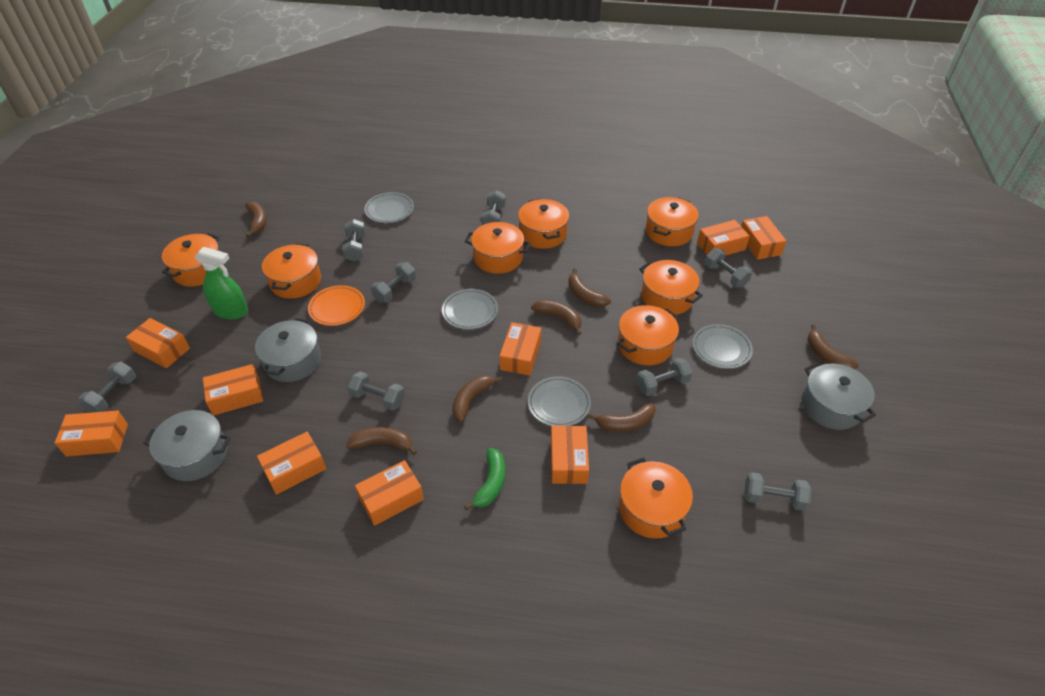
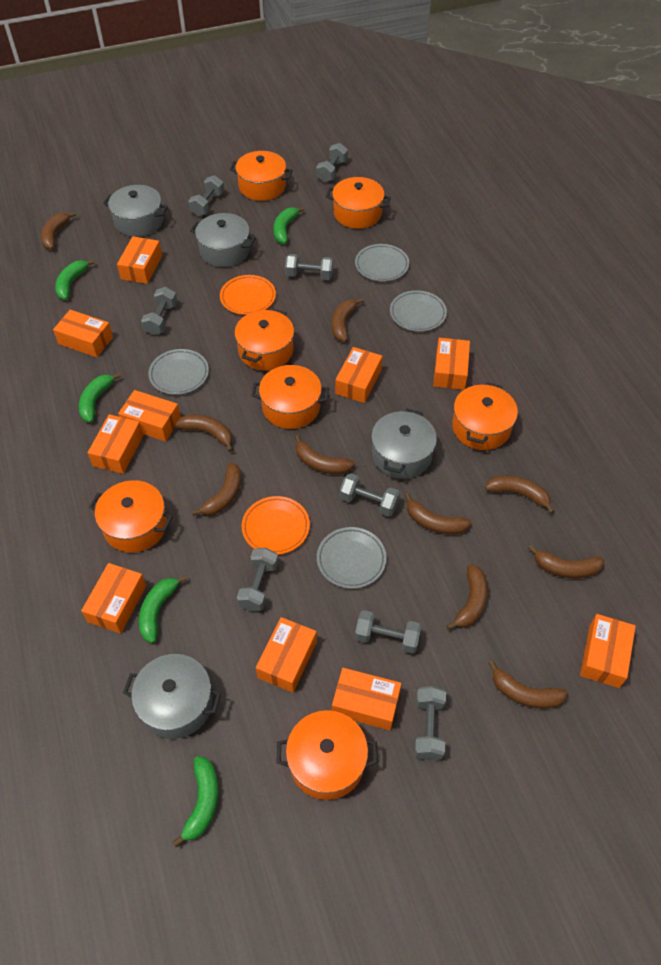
brown banana: [245,201,267,238] [346,427,417,455] [452,375,502,422] [531,300,582,335] [568,268,611,307] [588,403,656,432] [807,324,859,369] = 7 -> [41,211,76,250] [175,414,233,452] [192,463,241,516] [295,435,355,474] [332,298,364,342] [405,493,472,534] [446,564,488,630] [485,475,555,514] [488,660,568,709] [528,544,604,578] = 10
green banana: [464,448,505,510] = 1 -> [55,259,95,300] [79,373,121,423] [139,575,187,643] [173,756,218,847] [273,207,304,244] = 5
green spray bottle: [195,247,248,319] = 1 -> none = 0
grey pot: [143,410,230,481] [255,318,321,382] [802,362,876,430] = 3 -> [103,185,168,237] [123,654,221,739] [190,213,256,267] [371,408,437,479] = 4
orange box: [55,410,128,457] [126,318,190,369] [203,364,263,416] [257,432,326,495] [355,460,424,526] [500,322,541,376] [551,426,589,484] [697,220,750,256] [741,216,786,260] = 9 -> [53,310,113,357] [81,563,146,634] [88,414,143,474] [117,236,162,284] [118,390,181,442] [256,617,317,693] [332,668,401,730] [335,347,382,403] [433,338,470,390] [580,614,636,688] = 10
orange plate: [308,285,365,326] = 1 -> [220,275,276,315] [242,496,310,555] = 2
orange pot: [162,233,224,287] [262,243,321,299] [465,222,531,274] [518,199,569,249] [617,305,679,365] [619,457,693,539] [639,260,703,315] [646,197,699,246] = 8 -> [89,480,173,553] [229,151,293,201] [234,309,294,370] [251,365,329,429] [276,710,377,800] [326,177,391,229] [452,382,518,450] = 7

